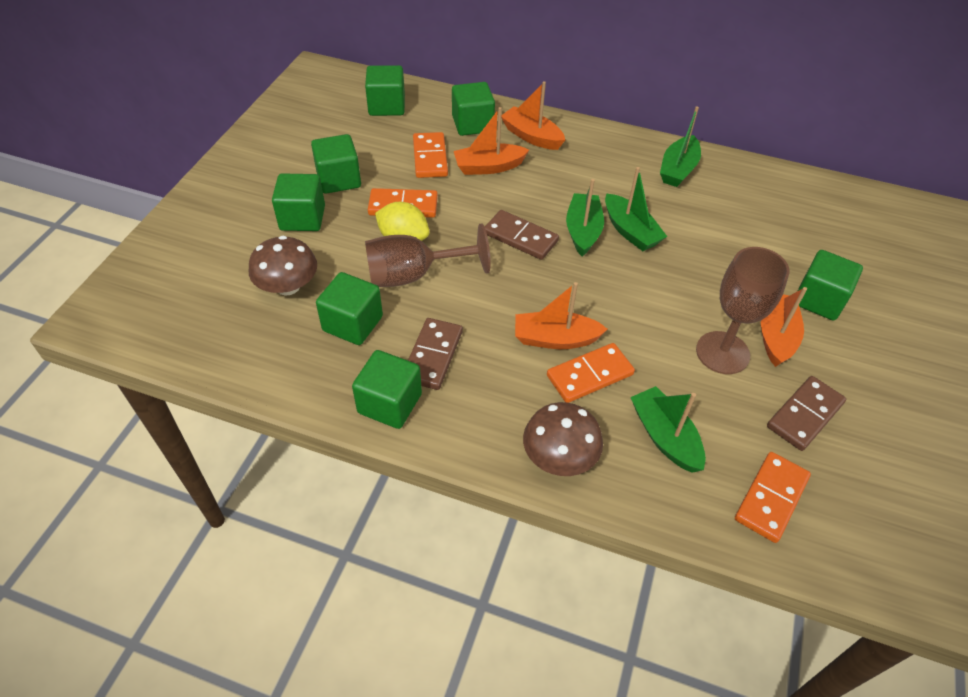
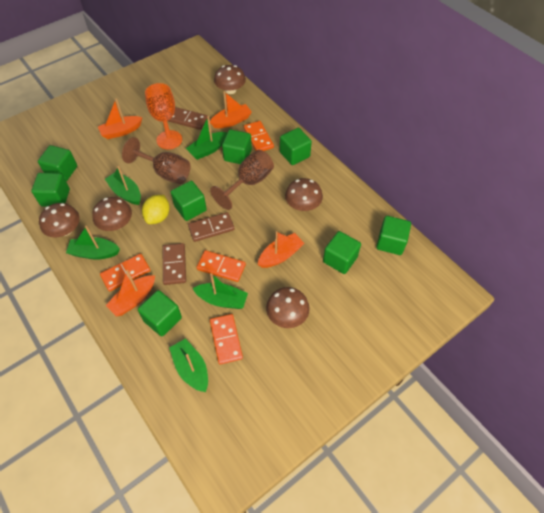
brown mushroom: [249,236,317,295] [523,402,603,476] = 2 -> [39,203,80,237] [92,197,132,231] [214,65,246,94] [266,287,310,328] [285,178,323,211] = 5
green boat: [566,179,604,256] [605,167,667,251] [631,386,706,473] [660,106,701,187] = 4 -> [66,226,120,260] [105,166,141,205] [169,338,208,392] [186,116,228,160] [193,273,248,309] = 5
green cube: [272,173,325,231] [311,134,361,194] [316,272,383,345] [352,350,422,429] [365,65,405,116] [452,82,495,136] [798,250,863,321] = 7 -> [31,173,70,207] [38,145,77,181] [138,290,182,336] [171,181,207,221] [222,129,252,164] [280,128,312,165] [323,231,361,274] [376,216,411,255] = 8
orange goblet: none = 0 -> [145,83,182,150] = 1

